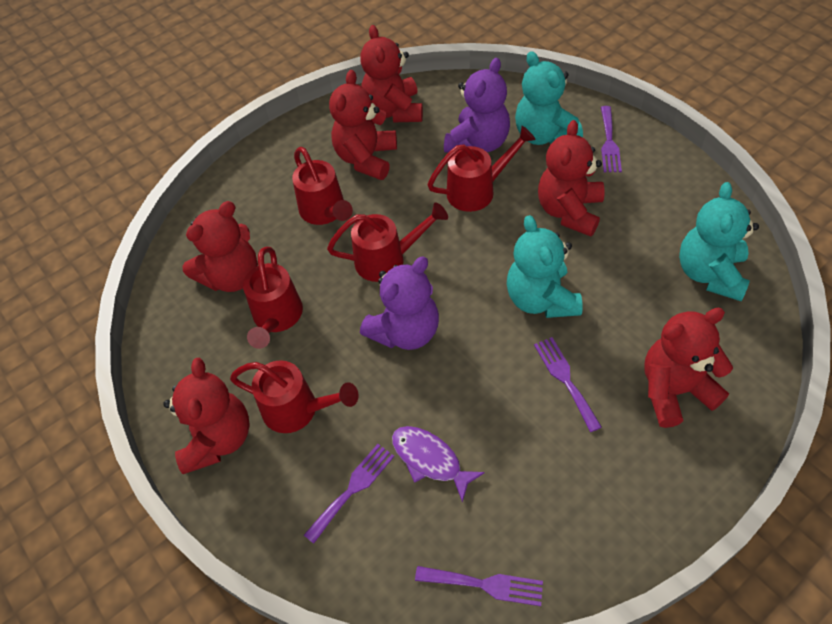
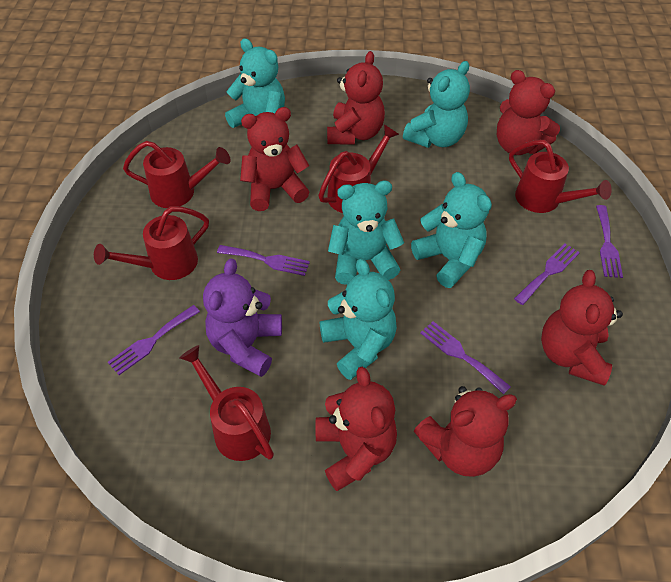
purple fish: [392,426,485,503] = 1 -> none = 0
purple fork: [304,444,394,544] [415,566,543,606] [534,337,602,432] [601,106,622,172] = 4 -> [108,305,200,375] [217,245,310,276] [420,321,511,394] [514,243,580,305] [596,205,623,278] = 5
purple teddy bear: [360,256,439,350] [444,58,510,153] = 2 -> [203,258,282,377] = 1
turquoise teddy bear: [507,215,583,318] [515,51,583,145] [679,182,759,301] = 3 -> [225,38,285,128] [320,259,397,380] [328,181,404,285] [403,61,470,148] [411,172,492,288] = 5

